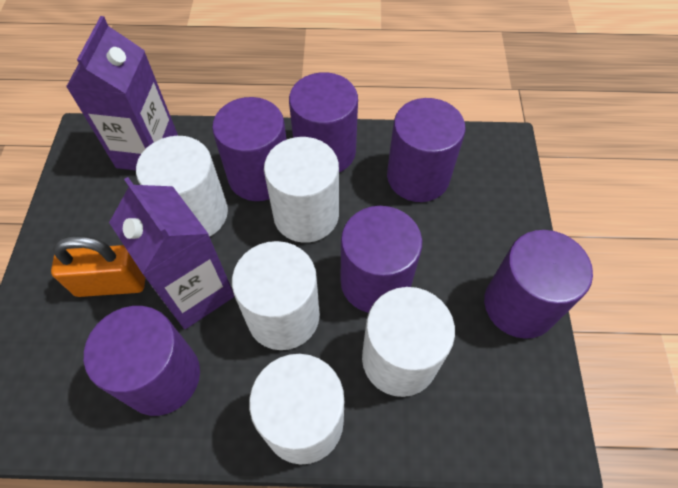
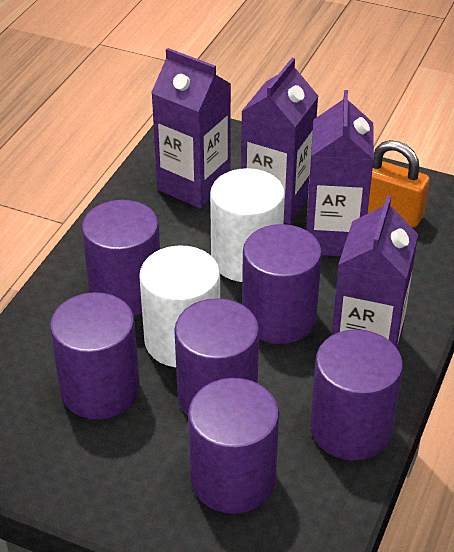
purple carton: [66,16,178,170] [109,177,235,329] = 2 -> [151,48,231,209] [241,58,318,224] [306,90,374,256] [332,195,418,349] = 4
white cylinder: [136,136,228,237] [232,241,320,350] [249,354,344,464] [264,137,339,243] [362,287,455,397] = 5 -> [139,245,220,367] [210,168,285,282] = 2

